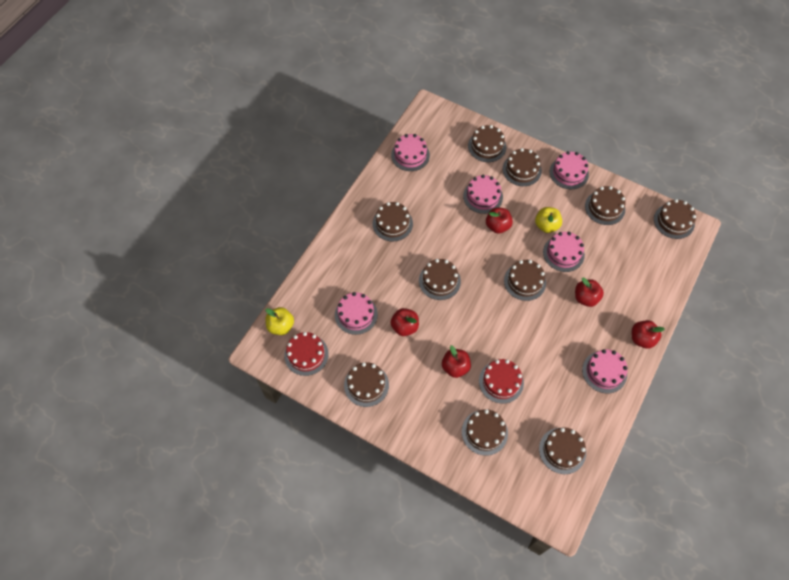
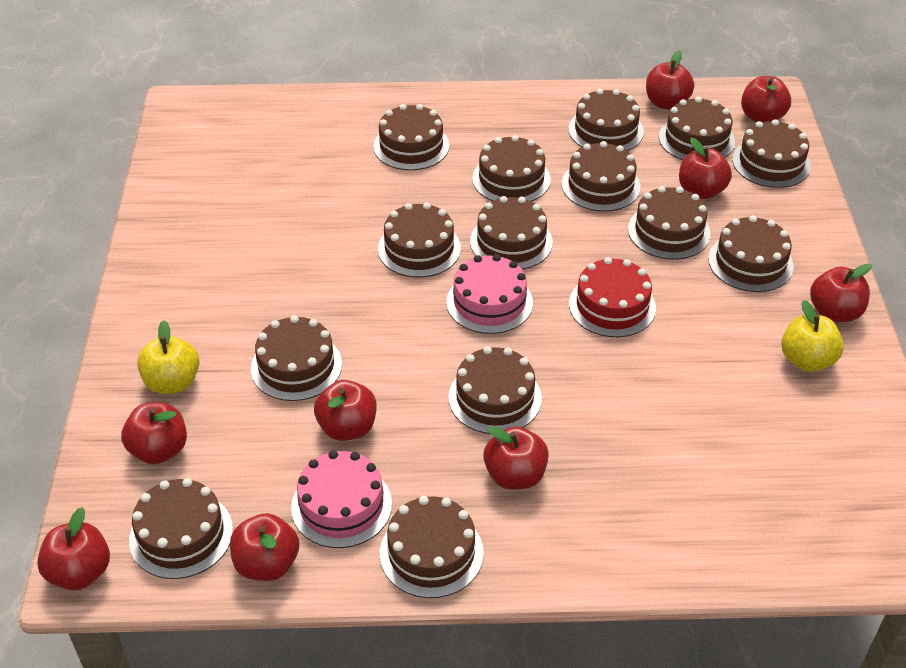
brown cake: [344,362,389,407] [373,202,413,241] [419,259,461,300] [462,409,508,456] [468,125,506,162] [503,148,542,186] [504,260,546,301] [539,427,586,474] [585,186,626,225] [654,199,696,239] = 10 -> [129,478,233,579] [251,315,342,401] [373,104,449,170] [378,203,461,277] [380,496,484,598] [448,346,542,434] [470,196,553,270] [472,135,551,202] [562,141,640,211] [568,89,644,151] [628,186,710,260] [659,97,735,160] [708,215,794,292] [732,119,811,188] = 14
pink cake: [335,292,378,335] [391,134,430,171] [463,175,503,214] [543,232,585,272] [550,151,589,189] [582,349,628,393] = 6 -> [291,450,392,548] [446,254,533,334] = 2
red apple: [390,308,419,336] [442,345,471,378] [486,208,513,233] [575,277,604,307] [632,320,665,349] = 5 -> [37,507,110,590] [121,402,187,464] [230,513,299,581] [314,380,377,441] [483,426,549,490] [646,50,694,110] [679,138,732,199] [741,76,791,122] [810,264,872,322] = 9
red cake: [284,332,329,376] [479,359,524,404] = 2 -> [569,257,656,337] = 1

